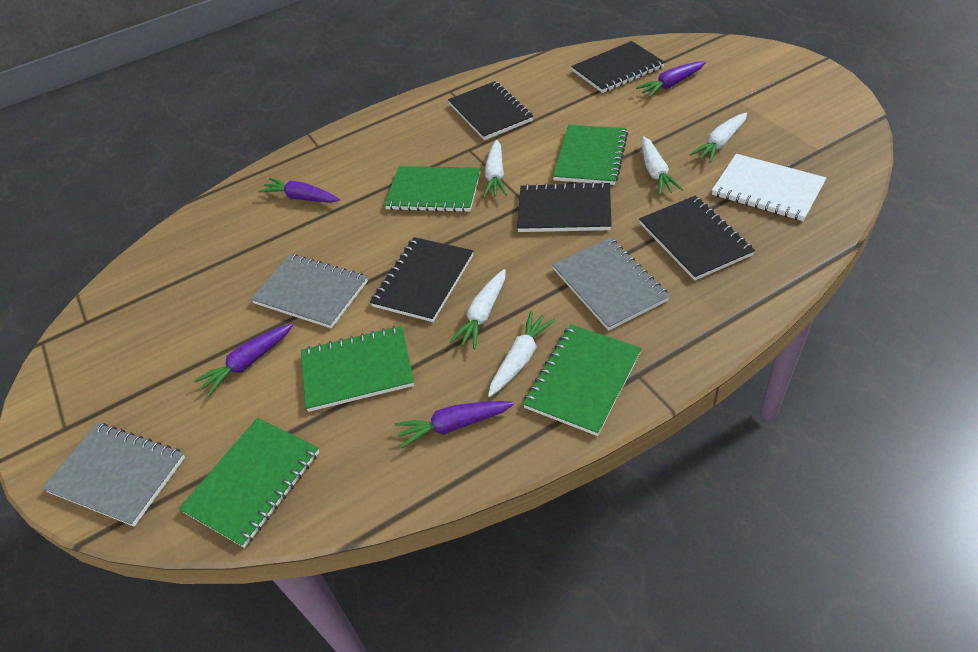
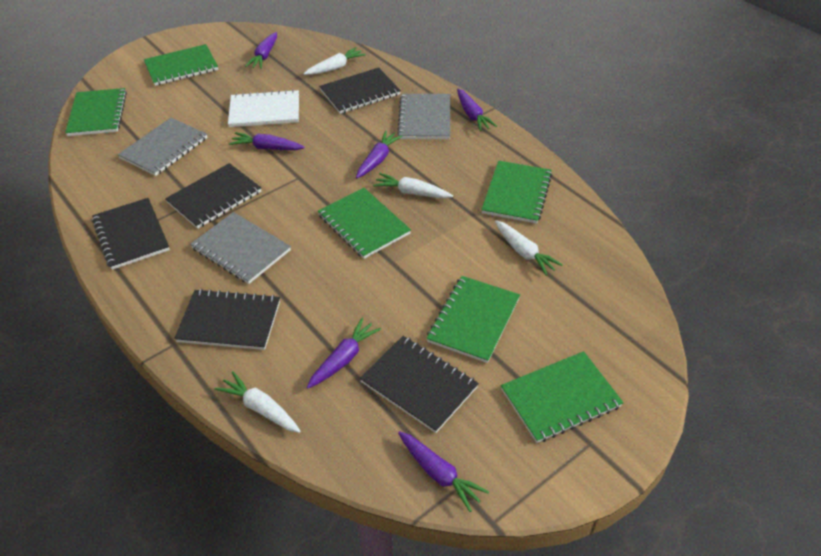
green notebook: [179,418,320,548] [301,326,414,412] [384,166,481,212] [523,324,642,436] [553,125,628,185] = 5 -> [65,88,127,136] [144,44,218,86] [318,188,411,259] [426,276,520,363] [481,161,552,224] [501,351,624,443] = 6
purple carrot: [194,323,293,396] [258,178,340,203] [395,401,514,449] [636,61,706,97] = 4 -> [229,132,305,150] [245,32,277,69] [307,318,381,389] [356,131,403,178] [398,431,489,512] [457,89,497,131] = 6
white carrot: [449,269,506,349] [483,140,507,197] [488,311,556,397] [642,136,683,195] [690,113,747,163] = 5 -> [215,371,301,433] [304,47,366,75] [373,173,453,199] [495,220,563,276] = 4

